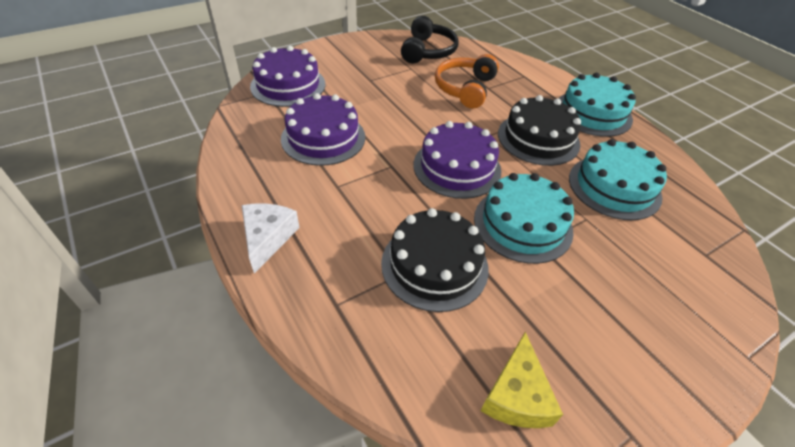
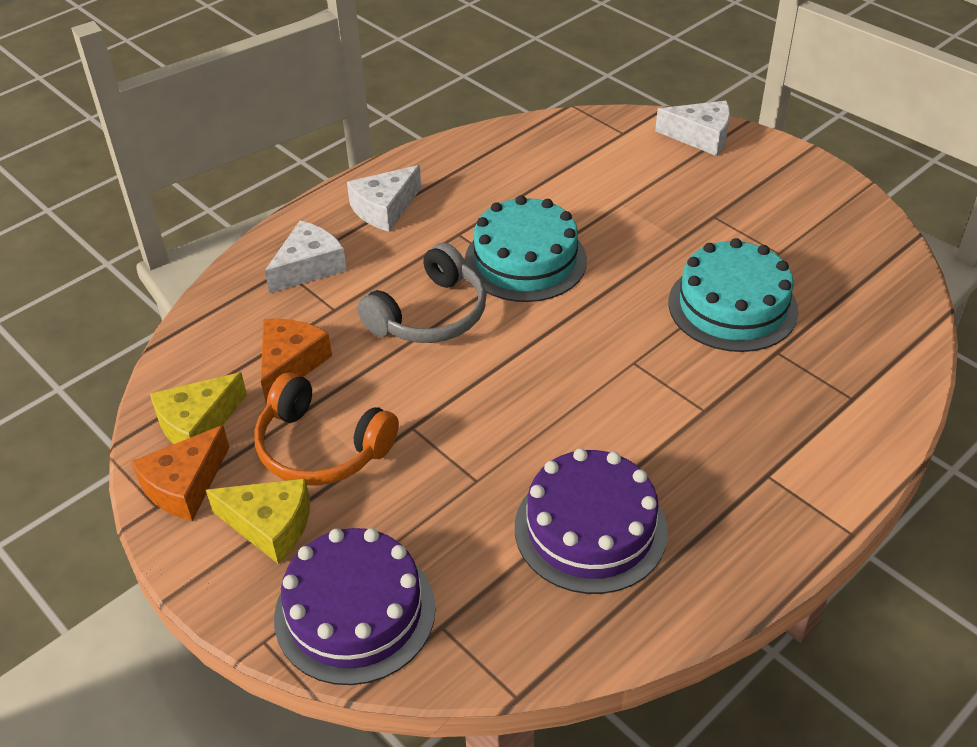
black cake: [381,208,489,312] [498,95,581,166] = 2 -> none = 0
black headphones: [401,16,458,63] = 1 -> none = 0
grey headphones: none = 0 -> [357,243,486,343] = 1
orange cheese: none = 0 -> [131,425,230,521] [261,318,332,404] = 2
purple cake: [250,46,325,107] [281,93,365,166] [414,121,501,199] = 3 -> [274,528,436,685] [515,448,668,594] = 2
turquoise cake: [474,173,574,264] [558,73,636,137] [569,139,667,220] = 3 -> [465,195,587,302] [669,238,798,352] = 2
white cheese: [242,203,299,273] = 1 -> [265,221,347,293] [347,165,421,232] [655,101,730,156] = 3
yellow cheese: [481,332,563,428] = 1 -> [150,372,247,444] [206,478,310,564] = 2

